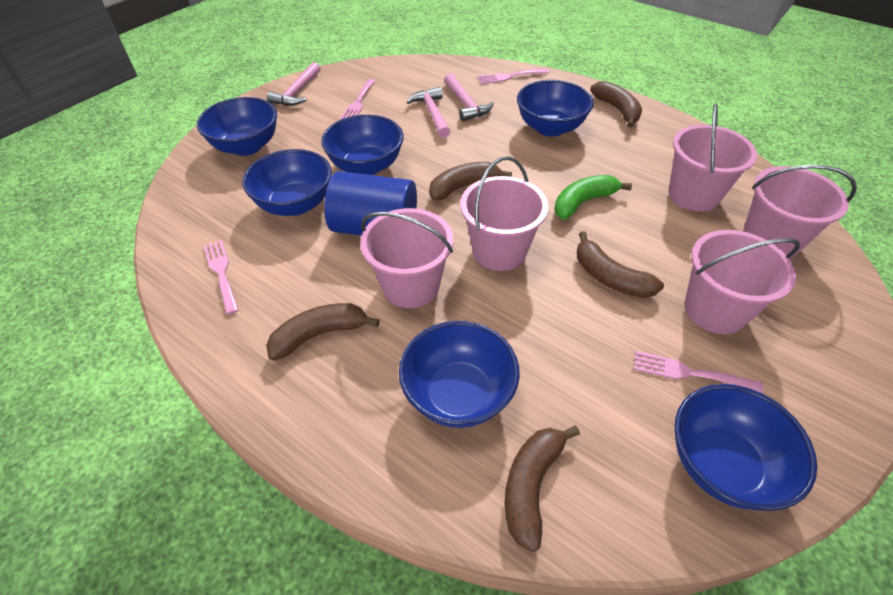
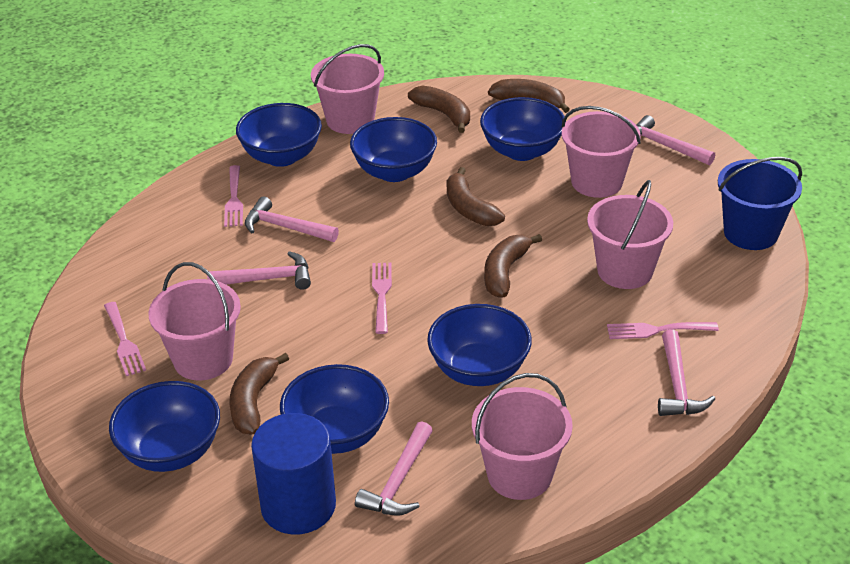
blue bucket: none = 0 -> [718,157,802,250] = 1
green banana: [554,175,632,220] = 1 -> none = 0
pink hammer: [267,62,320,106] [407,87,451,138] [444,73,494,121] = 3 -> [207,251,311,290] [245,196,339,242] [355,421,433,516] [637,115,715,165] [658,329,715,416] = 5

